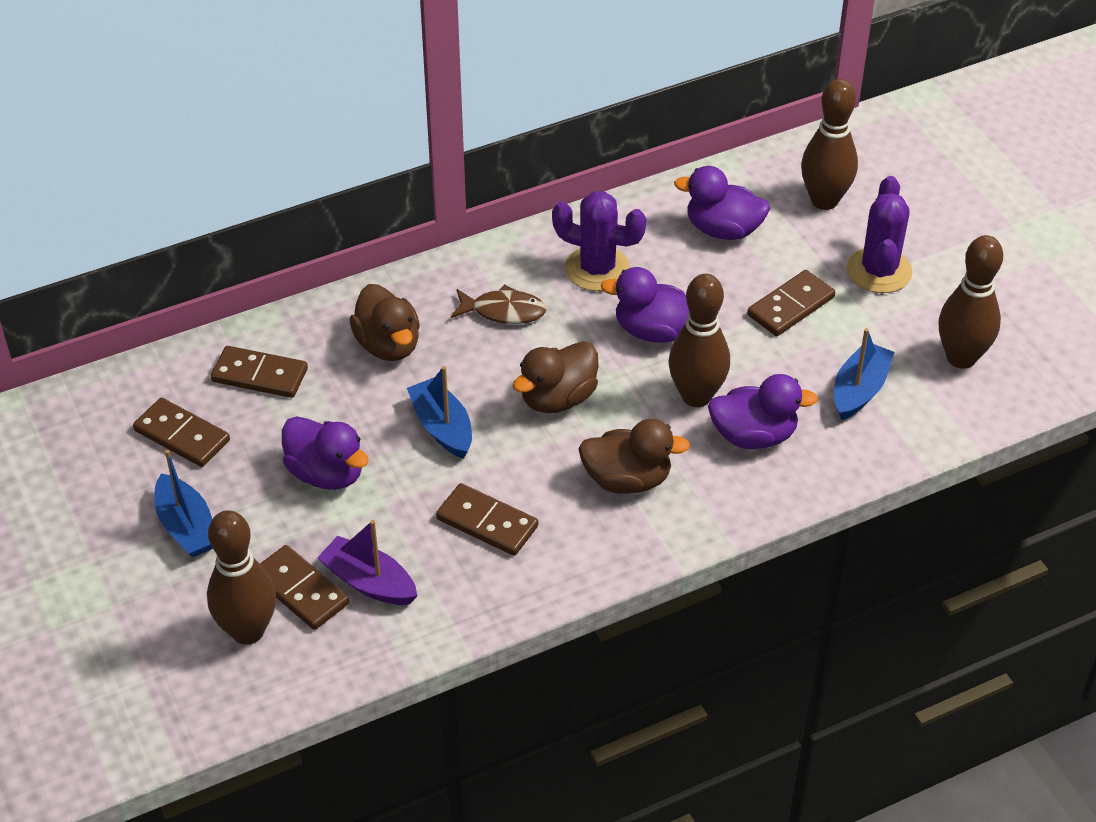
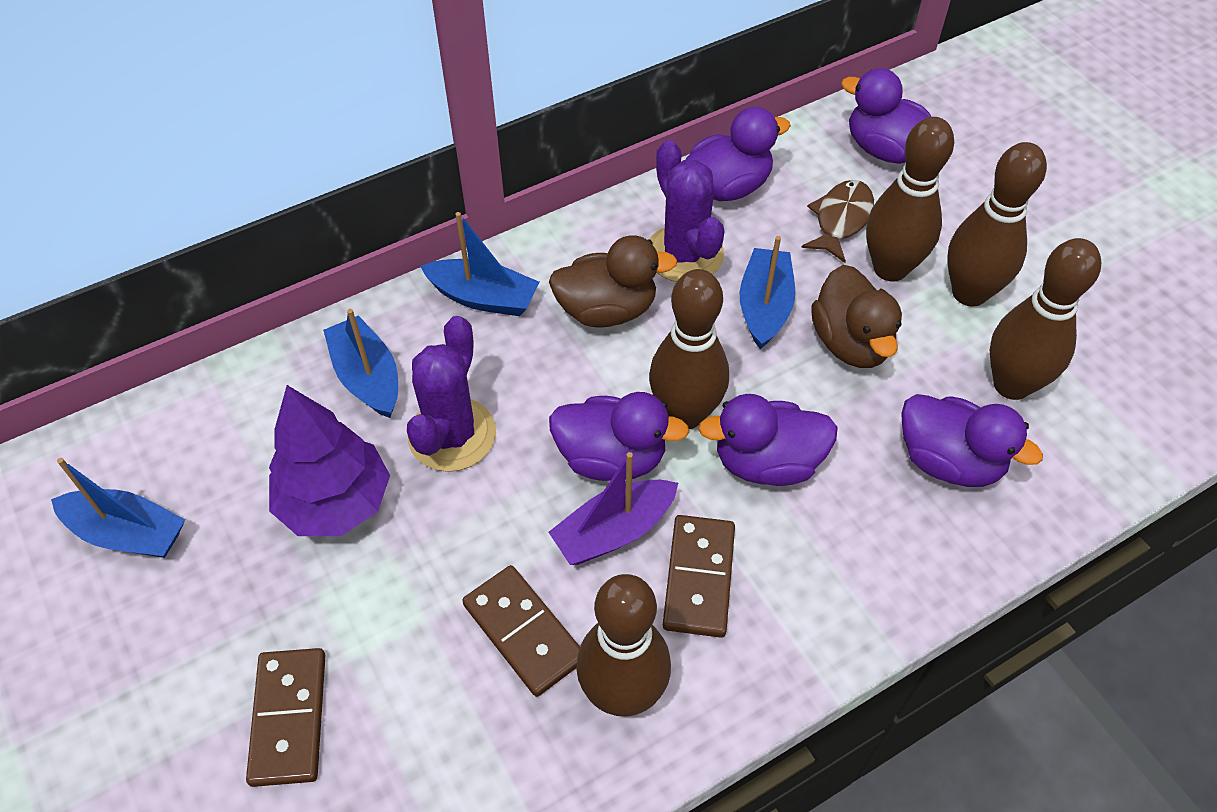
blue boat: [155,450,212,557] [407,366,472,459] [834,328,894,420] = 3 -> [51,458,185,558] [323,309,398,418] [420,212,539,316] [740,236,795,349] = 4
brown bowling pin: [207,510,276,645] [668,274,730,407] [801,79,858,210] [939,235,1003,369] = 4 -> [576,574,671,717] [649,269,729,429] [866,117,954,282] [947,142,1047,307] [990,238,1101,400] = 5
brown domino: [133,398,230,467] [211,346,308,398] [260,545,349,630] [436,483,538,556] [747,270,835,336] = 5 -> [246,648,326,787] [462,565,580,697] [663,515,735,638] = 3
brown duck: [349,284,420,361] [513,341,599,413] [578,419,690,494] = 3 -> [549,235,677,328] [811,265,902,368] = 2
purple duck: [282,416,369,490] [601,267,689,343] [674,166,770,240] [708,374,818,449] = 4 -> [549,392,689,481] [685,107,791,201] [698,394,838,486] [841,68,931,164] [901,394,1043,487] = 5
purple tree: none = 0 -> [269,385,390,536] = 1

